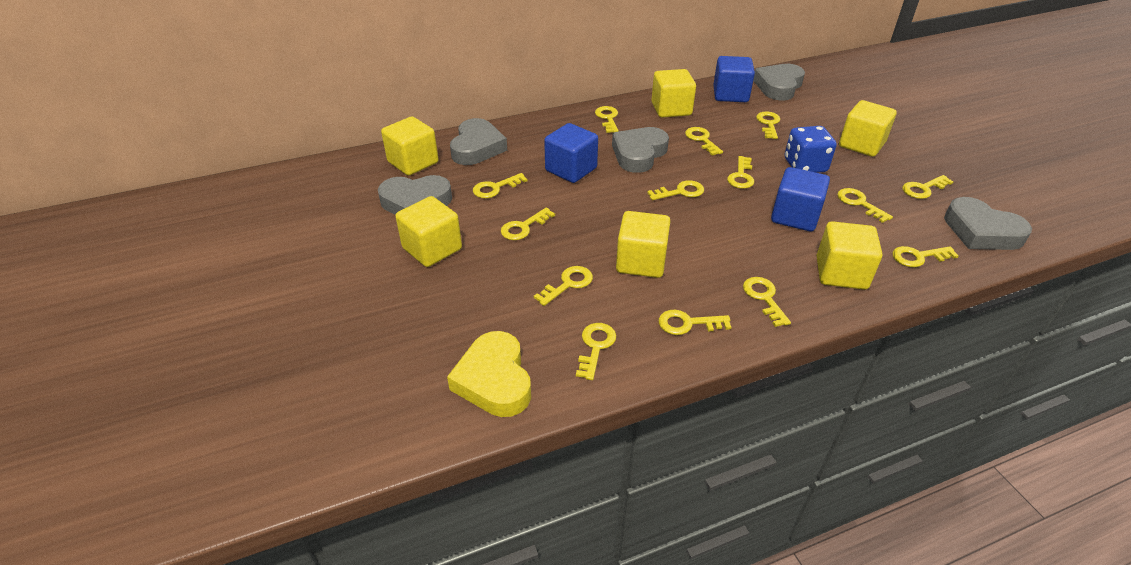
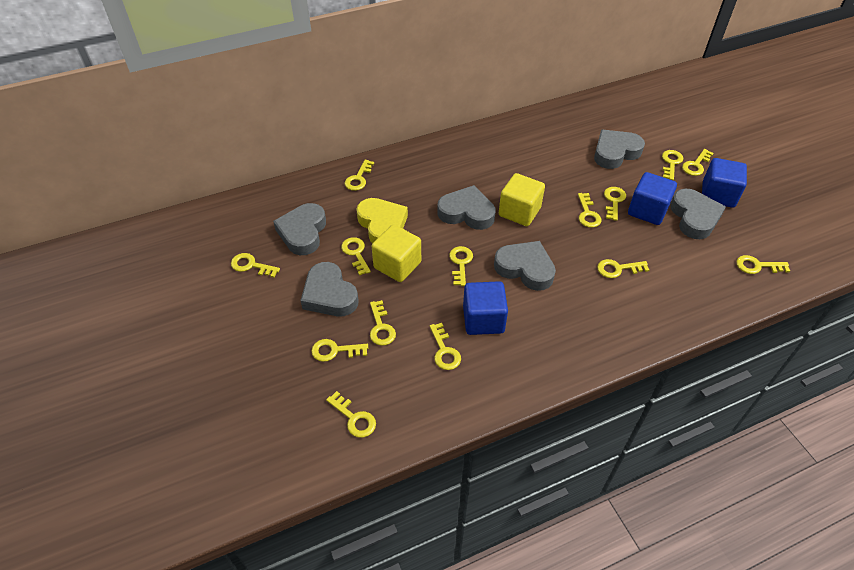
blue dice: [785,126,837,173] = 1 -> none = 0
grey heart: [378,175,452,215] [450,118,507,165] [612,127,669,173] [753,64,805,100] [944,197,1032,250] = 5 -> [273,203,326,255] [300,262,359,316] [437,185,495,230] [494,241,556,291] [594,130,645,169] [670,189,726,239] = 6
yellow cube: [381,117,439,176] [395,196,462,267] [616,211,670,278] [651,69,696,118] [817,221,882,290] [839,100,897,157] = 6 -> [372,225,421,282] [499,173,545,226] = 2

